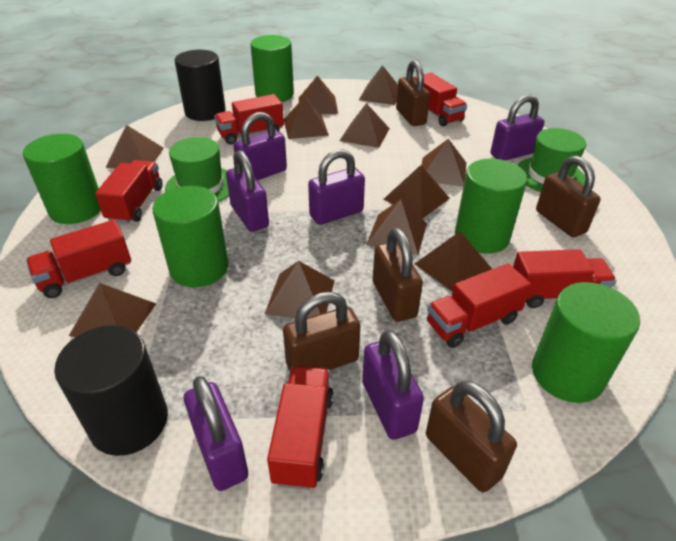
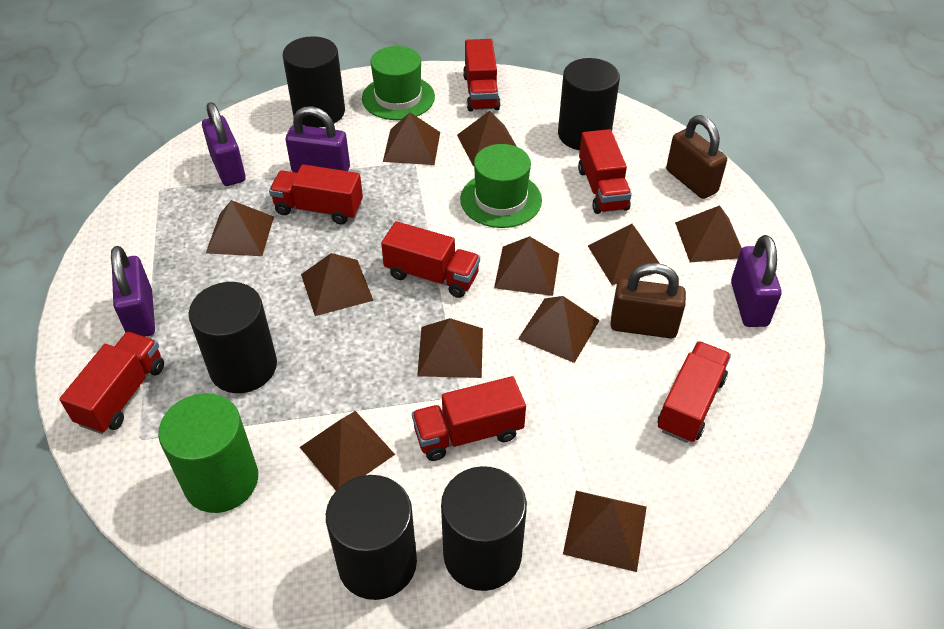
black cylinder: [54,325,168,456] [174,50,226,121] = 2 -> [189,282,277,393] [283,36,345,128] [326,475,417,600] [441,466,527,591] [558,58,620,150] = 5
brown padlock: [283,292,360,371] [373,228,423,322] [396,60,430,126] [426,381,517,492] [536,156,601,237] = 5 -> [610,263,686,338] [666,115,727,199] = 2
green cylinder: [23,134,101,224] [152,186,229,287] [250,35,294,102] [455,159,527,254] [532,282,640,403] = 5 -> [158,393,258,513] = 1
purple padlock: [184,376,248,491] [226,150,269,232] [233,112,287,180] [308,149,365,225] [362,330,424,440] [490,95,544,160] = 6 -> [111,246,155,337] [202,102,246,186] [286,106,350,173] [731,235,782,327] = 4

